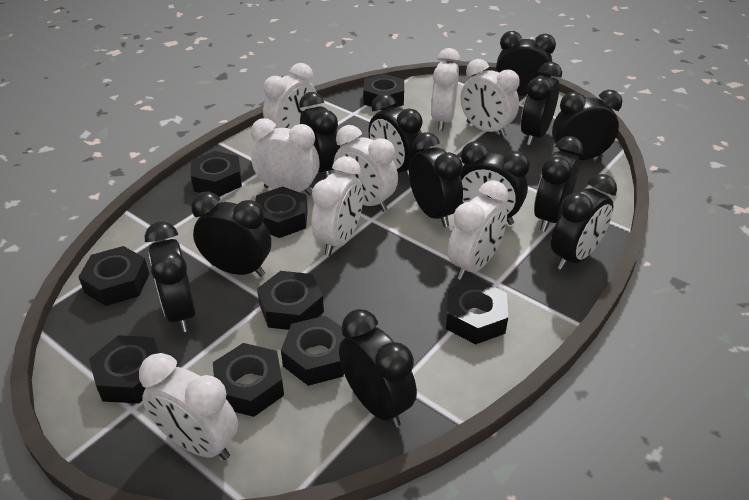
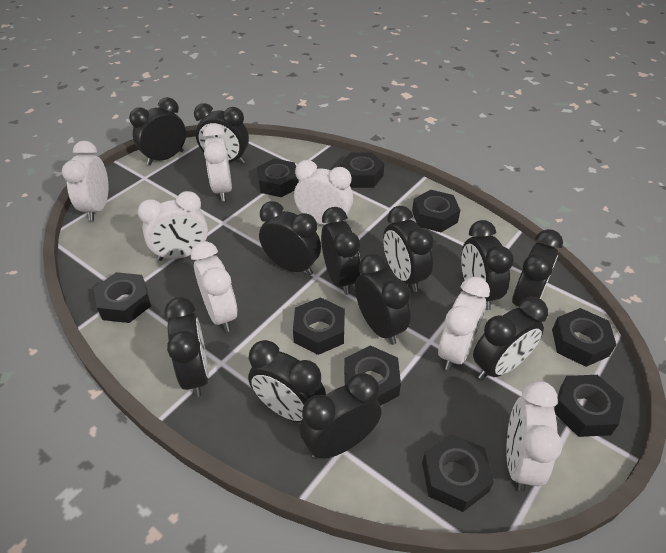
white clock: [139,353,238,460] [251,118,320,196] [263,63,318,129] [311,156,363,256] [334,125,398,212] [431,48,461,131] [448,180,509,280] [461,59,520,137] = 8 -> [62,141,108,221] [138,191,208,261] [190,241,237,332] [203,124,232,201] [294,160,353,225] [438,276,490,371] [506,381,562,492] = 7

